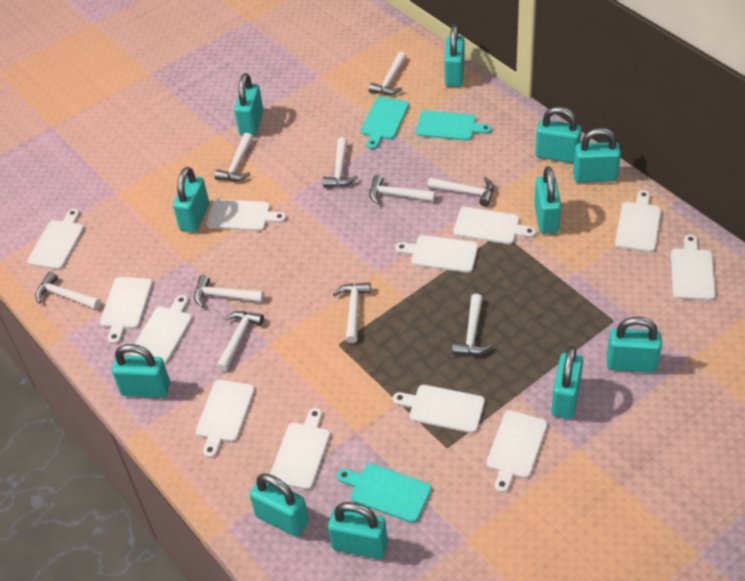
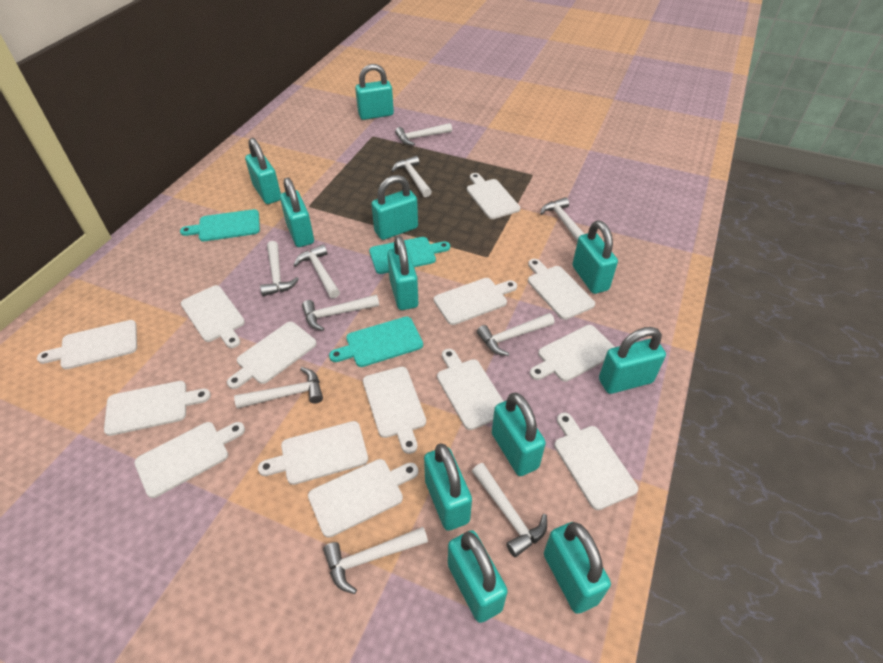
white cutting board: [27,209,84,270] [100,277,153,344] [130,295,192,364] [196,380,255,458] [206,199,286,231] [270,408,330,490] [393,385,485,433] [395,235,478,273] [453,207,536,244] [486,410,547,493] [615,190,661,252] [671,235,715,300] = 12 -> [37,320,137,369] [104,381,211,436] [134,422,245,498] [181,285,245,348] [227,322,317,389] [258,421,368,485] [308,459,418,538] [363,367,426,454] [434,278,517,325] [437,349,504,430] [467,173,520,219] [528,259,595,320] [530,325,614,382] [554,413,638,510] = 14

